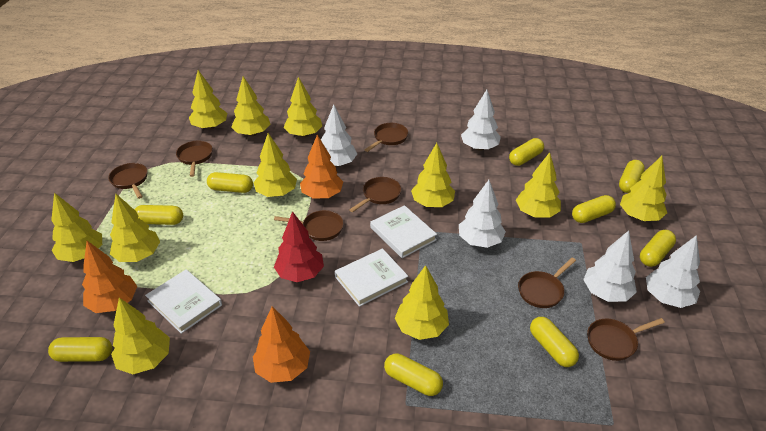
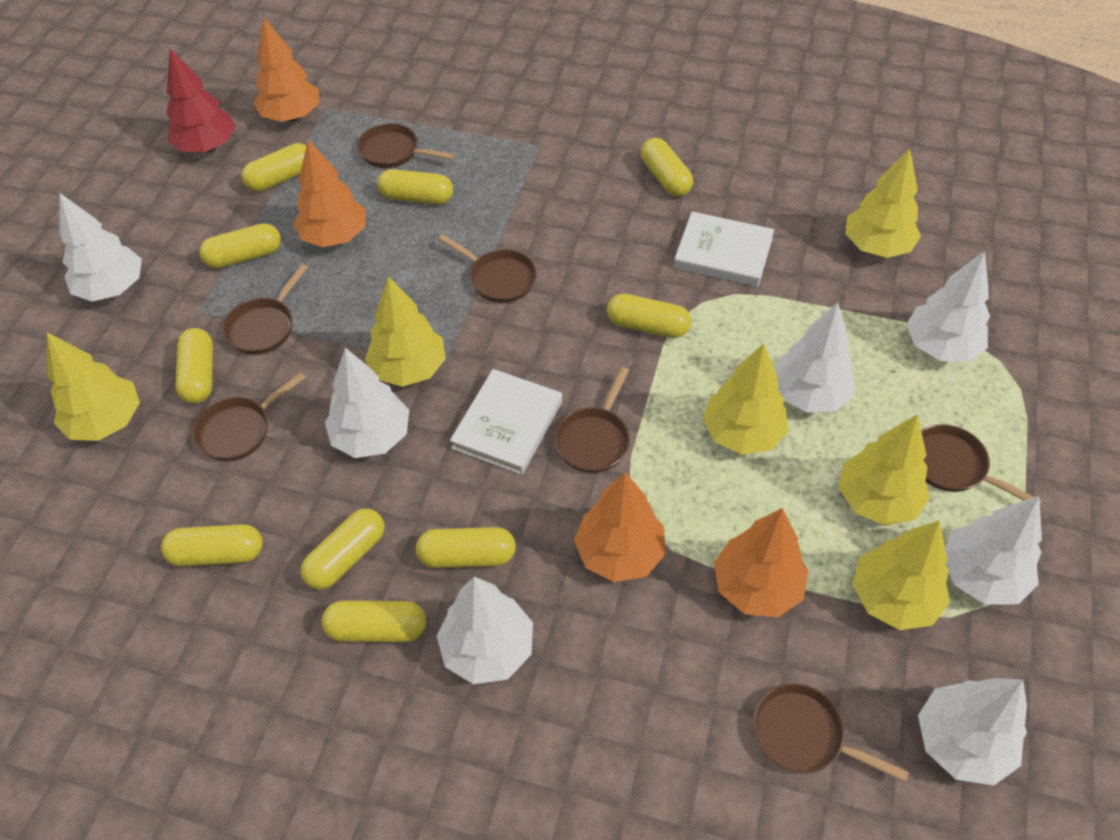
orange tree: [82,241,137,313] [253,306,310,383] [300,135,343,199] = 3 -> [253,18,319,122] [293,139,366,247] [574,472,666,582] [714,508,808,617] = 4
white book: [145,269,222,334] [335,248,408,307] [370,205,437,258] = 3 -> [450,369,562,475] [674,211,774,287] = 2
white tree: [321,105,357,167] [459,180,506,248] [461,90,501,151] [583,230,637,302] [646,235,700,308] = 5 -> [59,192,142,301] [325,348,409,458] [437,577,533,684] [775,302,855,413] [906,251,990,362] [918,678,1027,785] [945,496,1042,605] = 7
yellow capsule: [48,337,112,362] [134,205,183,225] [207,172,253,193] [384,353,443,396] [509,138,544,166] [530,317,579,367] [572,195,616,223] [619,160,645,193] [640,230,676,267] = 9 -> [161,524,263,566] [175,328,213,404] [199,223,281,268] [242,143,306,192] [301,509,384,590] [322,601,426,642] [377,169,453,204] [416,527,516,568] [607,294,691,338] [641,138,693,197] = 10
yellow tree: [51,193,102,262] [110,194,160,262] [111,298,170,374] [189,70,227,130] [231,76,270,136] [254,133,297,197] [284,77,322,137] [395,265,449,340] [411,143,455,207] [516,152,561,218] [620,156,667,221] = 11 -> [47,332,140,441] [365,276,446,387] [703,343,789,455] [839,414,930,526] [845,148,921,258] [852,520,950,630] = 6

